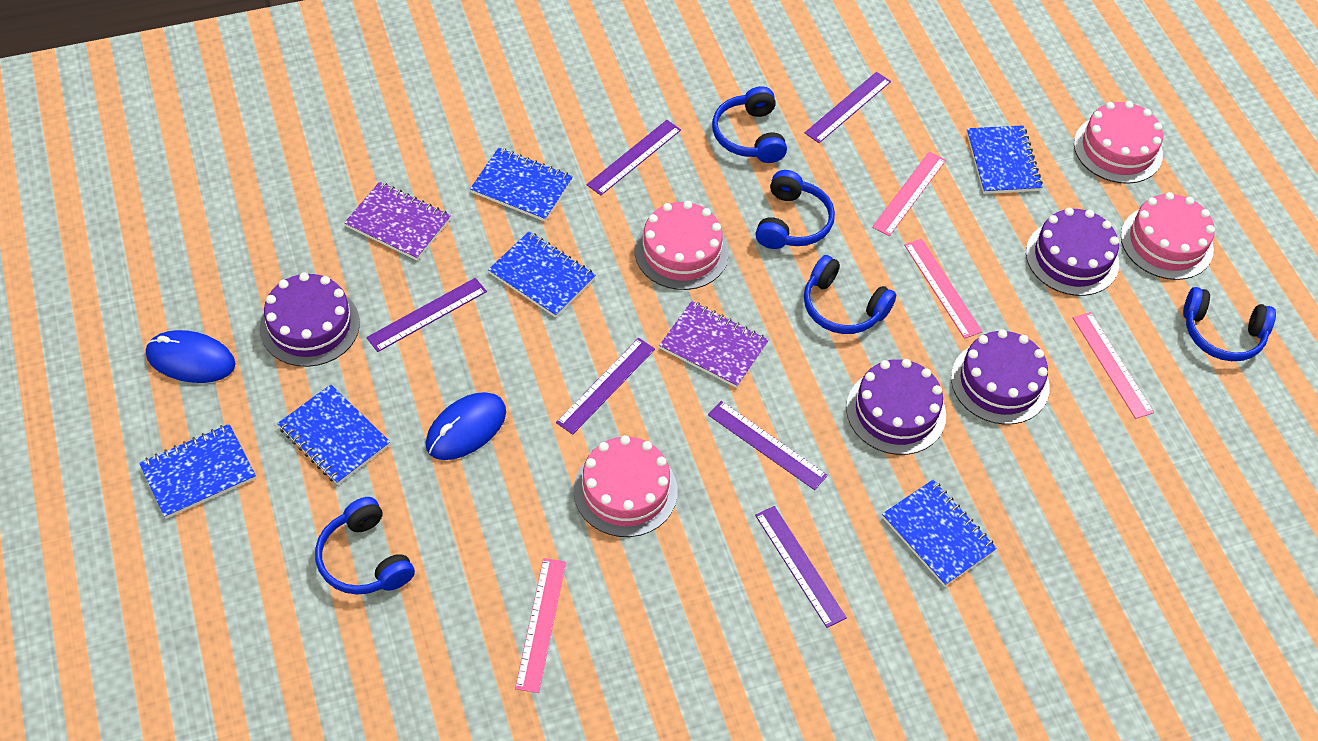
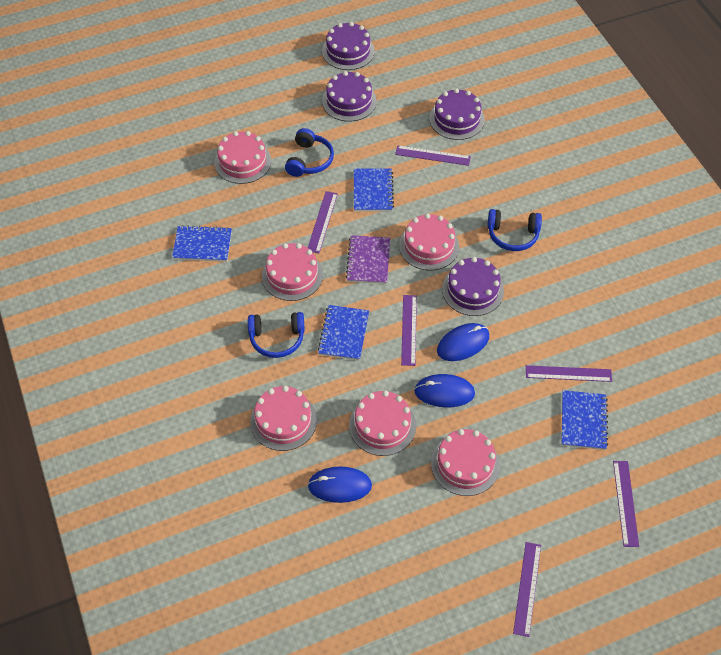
blue headphones: [315,497,415,595] [712,86,787,163] [756,170,835,249] [804,255,896,334] [1183,287,1276,361] = 5 -> [248,312,305,358] [285,128,334,177] [487,209,542,251] = 3
blue mouse: [146,330,236,383] [426,392,506,460] = 2 -> [308,466,372,503] [414,374,475,407] [437,323,489,361] = 3
blue notebook: [139,424,256,519] [277,384,390,485] [470,148,573,221] [488,232,596,318] [882,480,997,586] [966,125,1043,194] = 6 -> [172,225,232,262] [318,305,369,360] [354,169,394,212] [562,390,608,450] = 4
pink cake: [574,435,678,537] [635,201,729,290] [1074,101,1163,184] [1121,192,1215,280] = 4 -> [214,131,271,184] [250,386,317,451] [262,243,323,301] [349,390,416,456] [399,213,459,271] [431,429,500,496] = 6
pink ruler: [515,558,566,693] [872,151,946,236] [904,239,983,339] [1073,312,1154,419] = 4 -> none = 0
purple notebook: [344,182,451,260] [659,301,769,388] = 2 -> [345,235,390,284] = 1

